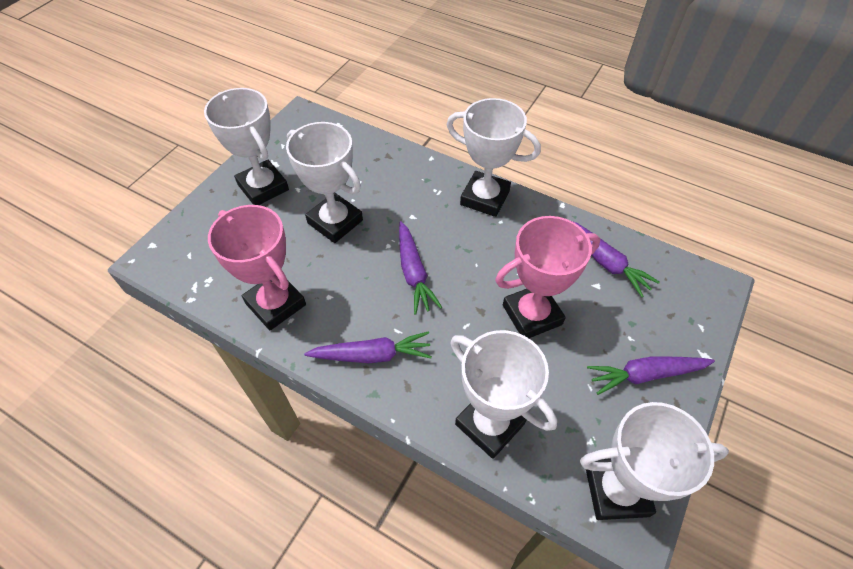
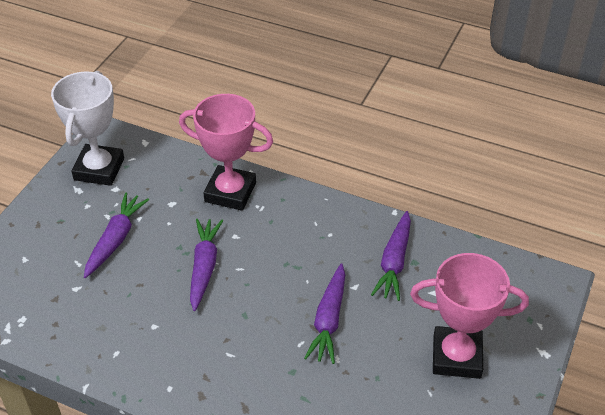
white trophy: [204,88,289,205] [286,122,363,243] [447,98,541,217] [450,330,557,459] [580,402,729,520] = 5 -> [51,71,124,186] = 1

